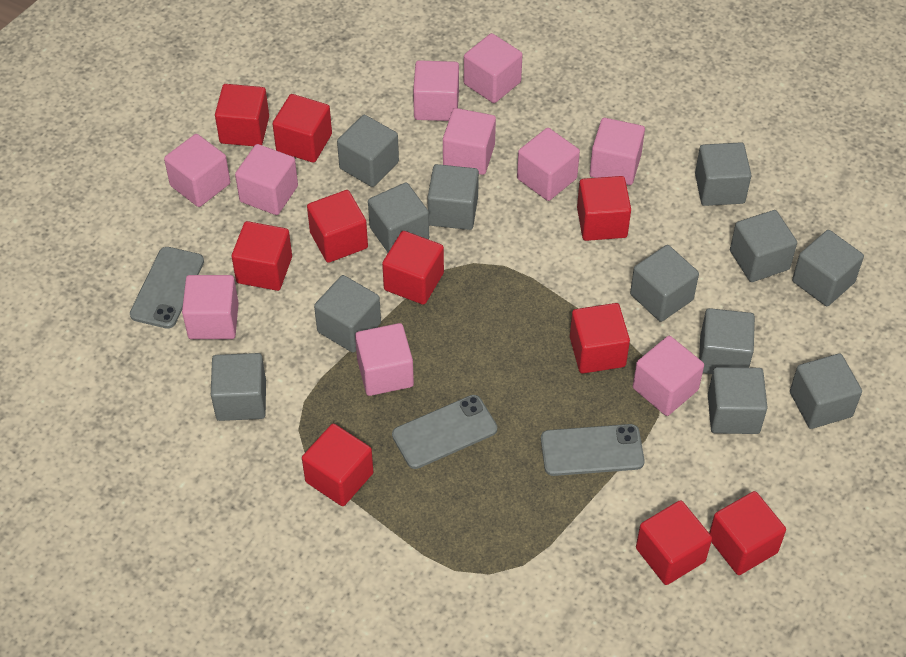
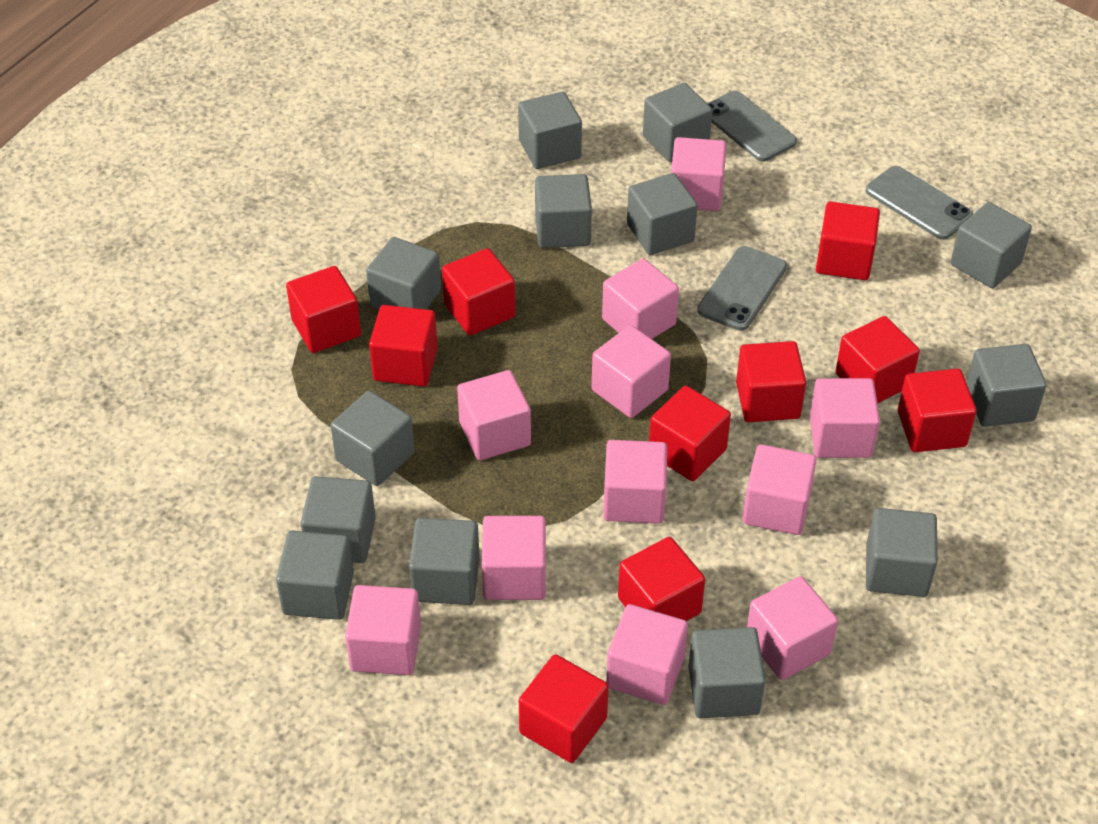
grey cube: [211,353,266,421] [314,275,381,353] [337,115,399,187] [368,182,429,252] [427,164,479,230] [630,245,699,322] [695,142,751,206] [699,308,755,374] [708,367,768,434] [730,210,797,282] [790,353,862,429] [792,230,864,306] = 12 -> [276,531,354,620] [301,476,376,563] [331,391,415,486] [366,237,441,310] [409,518,480,605] [518,92,582,169] [535,174,592,248] [627,173,698,255] [643,83,712,162] [689,627,766,718] [866,508,938,597] [950,202,1032,288] [966,344,1047,427] = 13
pink cube: [164,134,230,207] [182,275,239,339] [235,144,298,215] [355,323,414,396] [413,60,459,121] [443,108,496,175] [464,33,523,103] [517,128,580,201] [590,118,645,185] [633,336,704,416] = 10 -> [345,585,421,675] [457,370,531,460] [482,516,546,600] [592,325,671,418] [602,259,679,339] [603,440,667,524] [606,604,688,705] [671,137,726,211] [743,444,817,535] [747,576,838,680] [810,378,880,458] = 11

